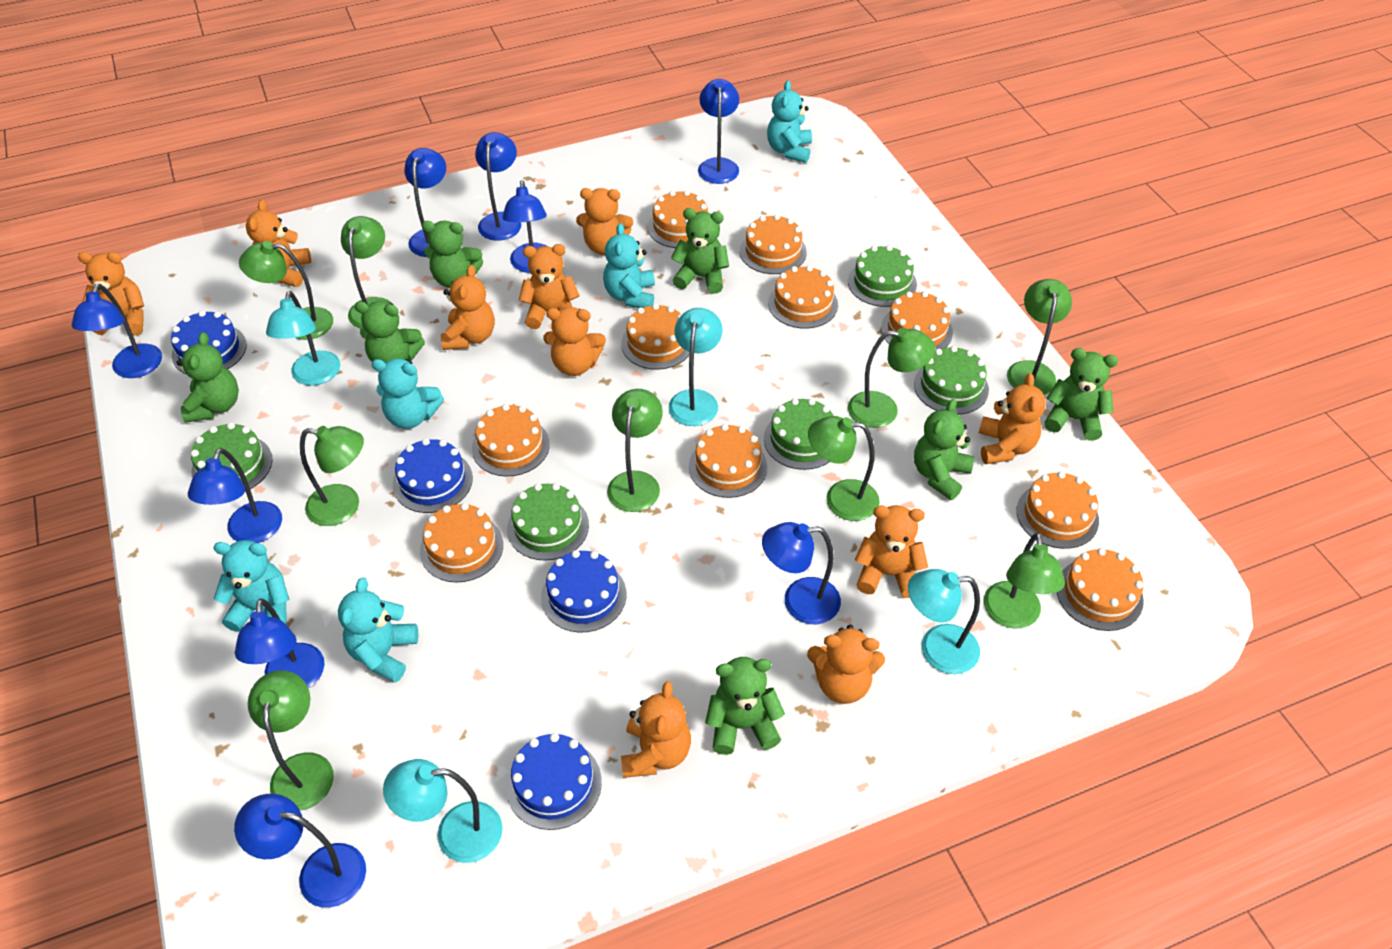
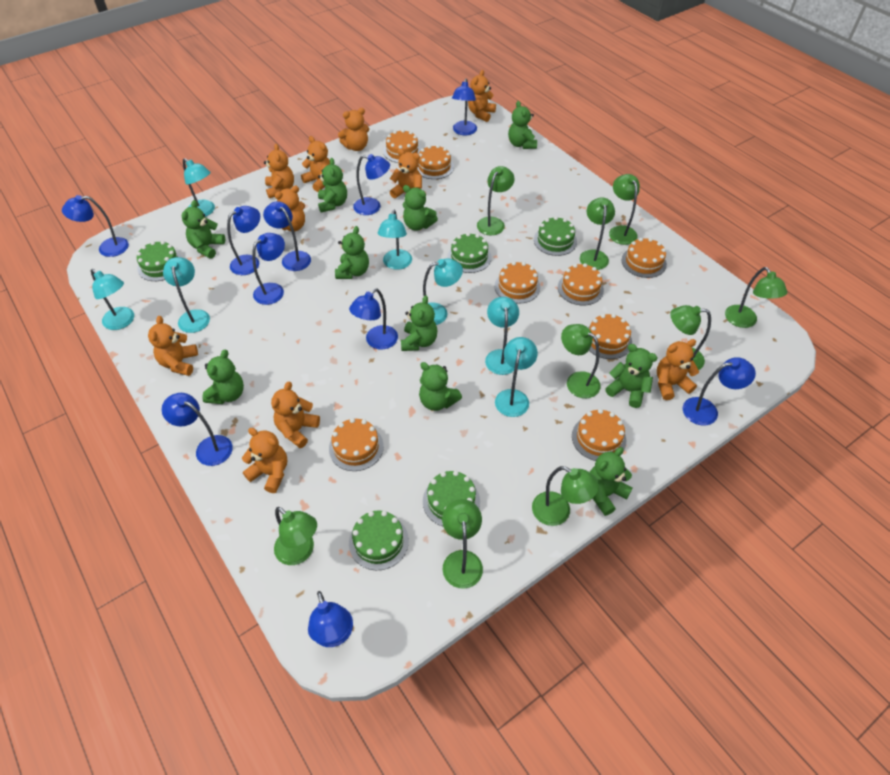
blue cake: [171,311,247,374] [393,438,473,513] [506,733,602,830] [541,550,626,633] = 4 -> none = 0
blue lamp: [72,284,162,378] [188,448,282,543] [234,794,366,908] [235,598,325,689] [404,148,446,257] [475,132,521,241] [502,180,547,273] [698,79,739,184] [762,522,841,624] = 9 -> [62,195,129,257] [162,393,233,466] [227,206,260,275] [252,233,285,305] [263,201,311,271] [308,591,353,647] [349,288,398,350] [353,154,390,215] [452,79,477,135] [683,357,756,426] = 10
green teddy bear: [176,332,239,423] [355,301,425,363] [422,221,483,288] [671,208,729,294] [705,657,785,755] [914,399,975,500] [1044,348,1118,441] = 7 -> [182,200,225,259] [202,349,244,404] [318,158,347,213] [335,226,369,279] [401,295,437,351] [403,185,438,231] [419,362,462,411] [508,101,537,149] [590,447,633,516] [605,344,657,408] = 10
orange cake: [420,503,503,582] [472,404,550,477] [621,303,690,370] [647,190,708,248] [689,424,767,498] [740,214,807,274] [768,265,838,329] [881,291,953,350] [1017,471,1099,549] [1057,548,1144,631] = 10 -> [329,418,384,471] [383,129,421,163] [417,145,454,179] [495,262,540,304] [558,263,604,305] [572,409,626,461] [588,314,632,359] [622,238,667,278] = 8
turquoise lamp: [266,291,340,386] [383,759,502,863] [669,308,723,426] [908,569,980,674] = 4 -> [91,269,134,330] [163,257,210,333] [183,158,215,217] [377,210,412,270] [423,258,463,325] [485,297,519,375] [495,337,538,417] = 7
turquoise teddy bear: [213,540,290,632] [338,578,418,683] [372,359,444,429] [603,223,655,308] [767,80,812,163] = 5 -> none = 0

